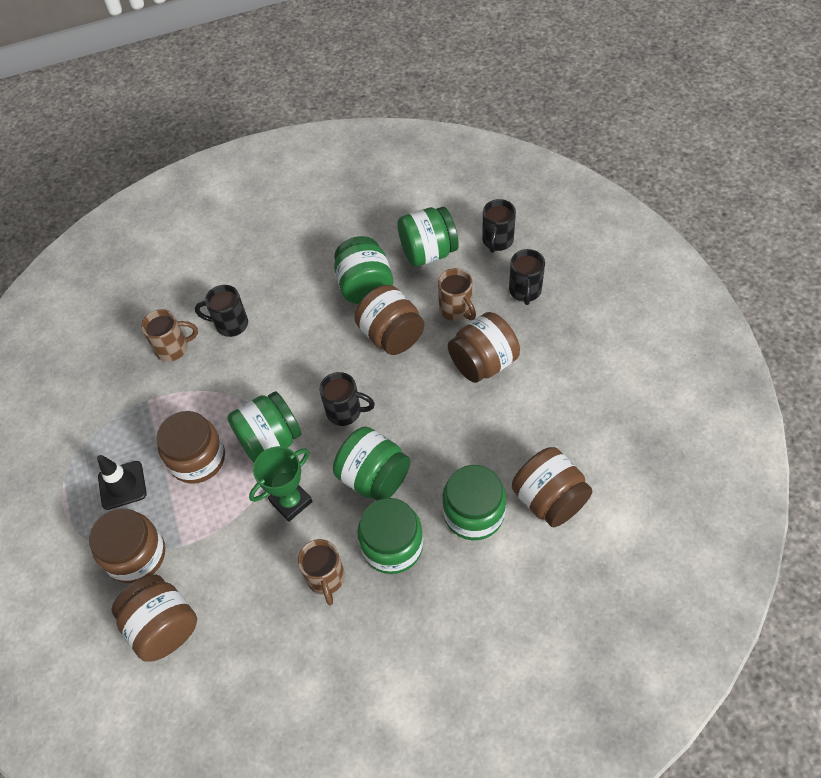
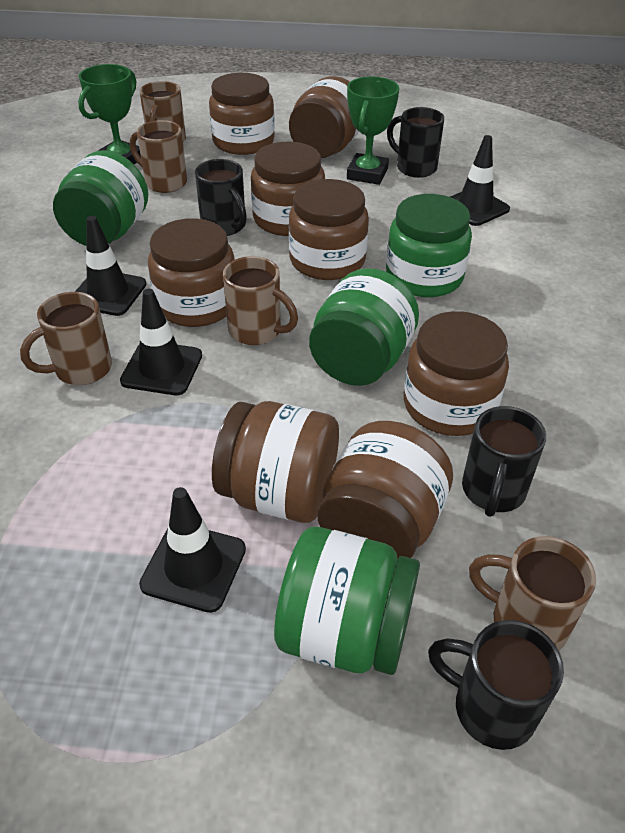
black traffic cone: [97,455,147,510] = 1 -> [75,216,147,316] [120,289,202,395] [139,487,246,613] [450,135,510,226] = 4
brown jar: [89,508,165,583] [111,575,197,662] [156,411,225,484] [355,285,424,355] [448,312,520,383] [512,447,592,527] = 6 -> [148,218,235,327] [209,73,275,155] [212,401,339,523] [251,142,325,236] [289,76,359,158] [289,179,369,280] [318,421,453,558] [404,311,509,436] = 8
brown mug: [141,309,198,362] [298,539,345,605] [438,268,476,321] = 3 -> [20,292,112,385] [130,120,187,193] [140,81,186,142] [223,256,298,345] [469,536,596,651] = 5
green jar: [227,391,302,463] [333,427,410,501] [334,236,393,304] [357,498,423,574] [398,207,459,267] [442,465,506,540] = 6 -> [53,150,148,246] [274,527,420,675] [309,268,419,386] [386,194,472,297] = 4
green trophy: [249,446,312,522] = 1 -> [78,64,141,164] [347,77,399,185] = 2

